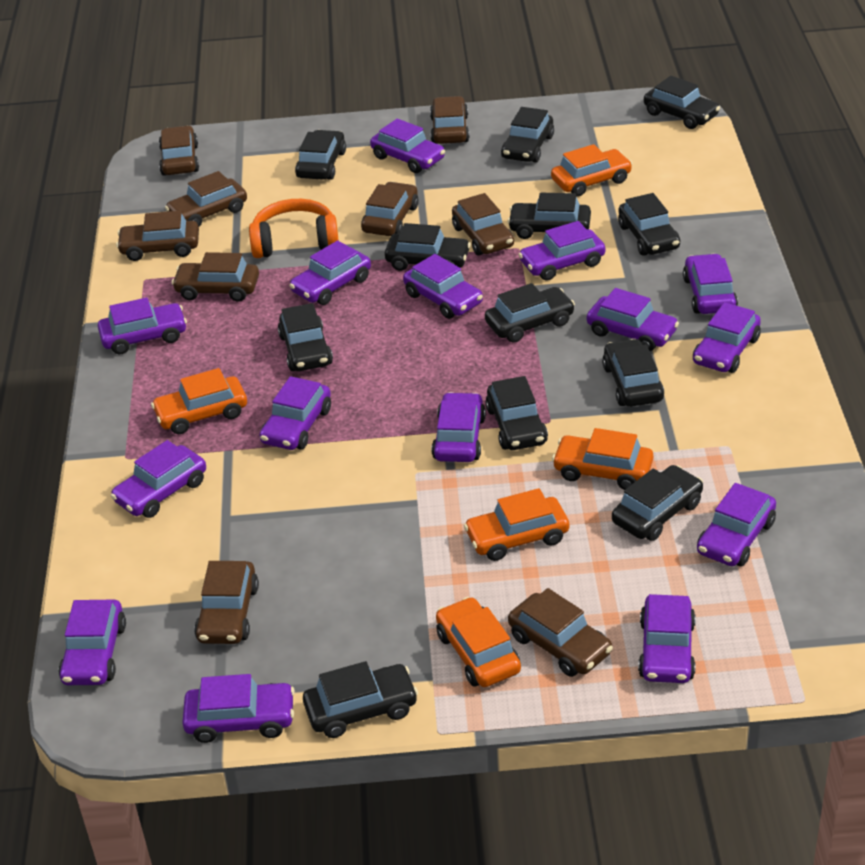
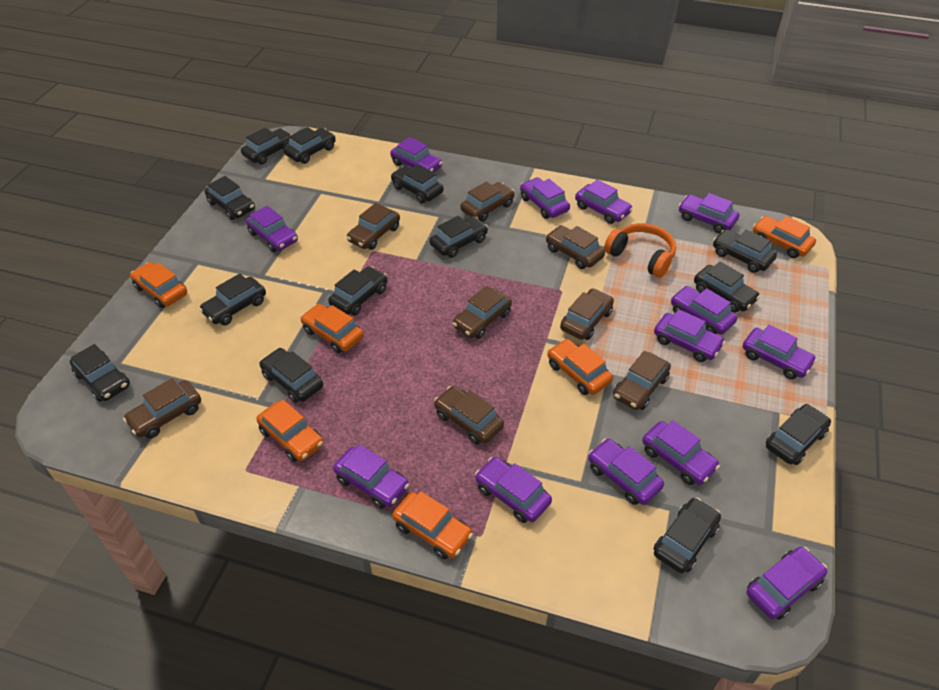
black car: [278,303,333,371] [295,130,346,180] [303,661,418,738] [385,223,471,271] [485,283,575,343] [485,376,548,450] [501,107,554,163] [507,193,591,239] [602,339,664,407] [612,465,703,541] [618,193,680,256] [644,76,720,129] = 12 -> [70,344,130,402] [199,273,266,325] [205,176,255,220] [241,128,292,164] [260,348,323,403] [284,127,336,164] [328,266,387,316] [391,164,444,203] [429,216,488,258] [654,498,721,573] [694,262,760,313] [713,229,777,273] [766,404,831,465] = 13
brown car: [116,211,199,261] [159,126,199,176] [165,171,247,227] [172,252,259,302] [194,561,259,644] [361,182,419,236] [430,96,470,144] [452,193,514,256] [508,588,613,677] = 9 -> [123,378,201,439] [347,203,400,250] [434,386,504,445] [452,286,512,339] [460,182,515,222] [546,225,605,269] [560,288,614,340] [613,351,671,410] = 8
orange car: [151,368,247,434] [436,597,521,687] [464,488,569,561] [551,144,633,197] [552,428,653,490] = 5 -> [130,262,187,308] [256,400,324,462] [300,304,364,353] [392,491,473,559] [548,339,613,395] [753,216,816,258] = 6
purple car: [58,600,126,685] [98,298,187,354] [111,440,206,518] [182,674,295,743] [259,376,331,450] [289,240,371,305] [370,118,445,173] [403,254,483,319] [431,392,486,462] [518,221,606,281] [587,288,679,351] [638,594,696,683] [683,253,738,314] [693,302,761,373] [697,483,776,566] = 15 -> [246,206,298,252] [333,445,409,509] [390,137,443,172] [475,457,552,523] [520,177,570,219] [575,180,633,224] [588,439,664,505] [642,420,720,485] [654,309,725,362] [671,286,737,335] [678,193,739,233] [743,325,817,379] [746,546,827,620] = 13

